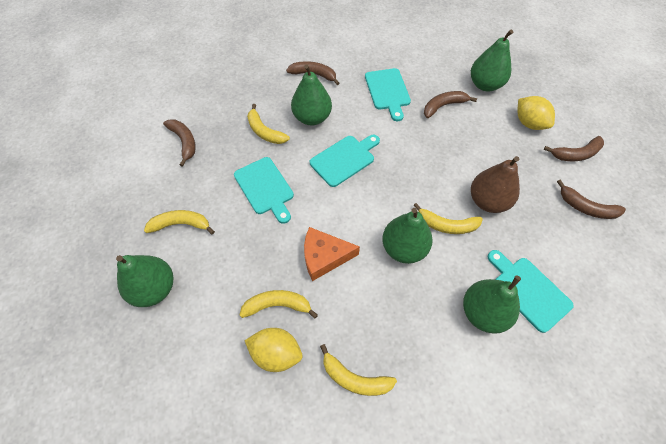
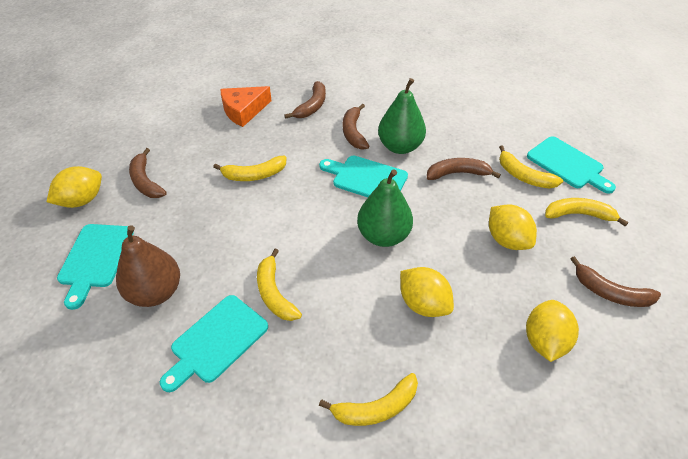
green pear: [116,255,173,307] [291,64,332,126] [382,208,433,264] [463,275,521,334] [471,29,513,91] = 5 -> [357,169,413,247] [378,78,426,154] = 2
yellow lemon: [245,328,302,372] [517,96,555,130] = 2 -> [47,166,102,208] [400,267,454,317] [489,204,537,250] [526,300,579,362] = 4

